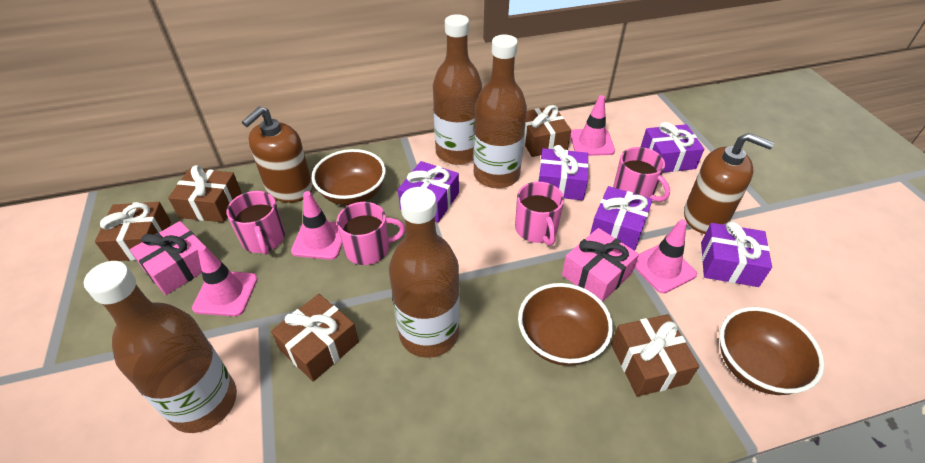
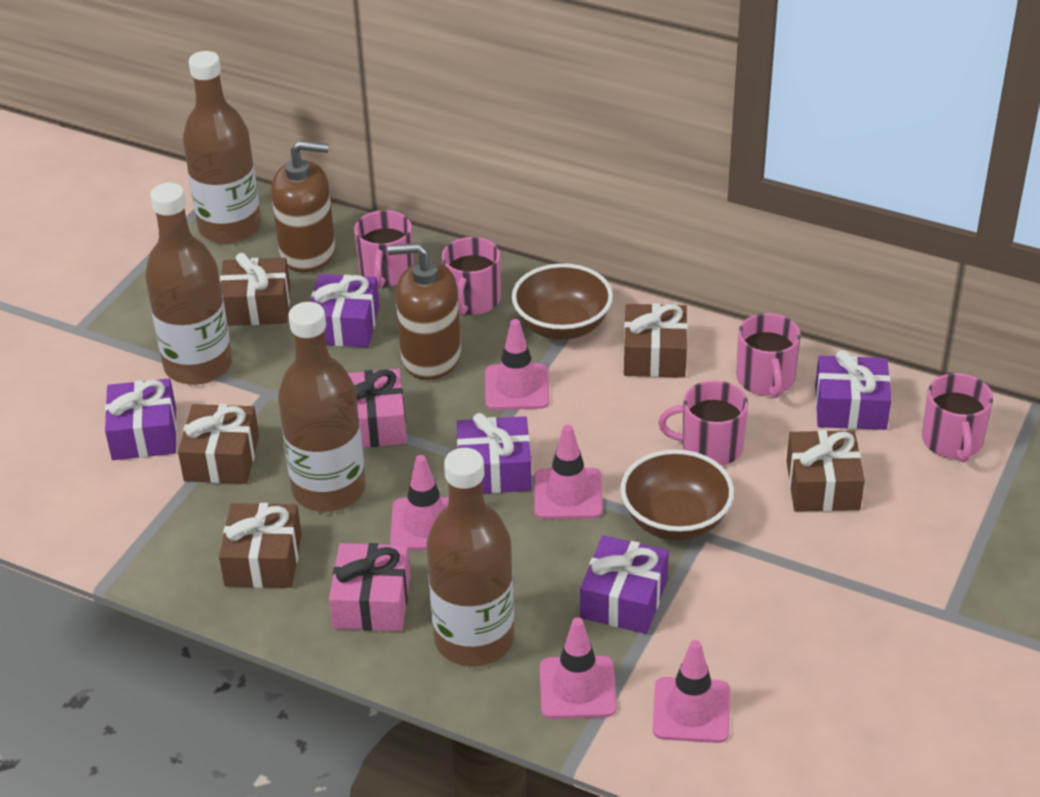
brown bowl: [312,149,386,205] [518,283,613,366] [719,307,825,395] = 3 -> [512,263,613,340] [620,449,734,540] = 2
pink mug: [227,191,285,255] [337,202,405,265] [515,182,564,246] [613,147,670,202] = 4 -> [354,210,414,288] [442,237,501,316] [658,380,748,466] [736,313,801,398] [922,373,993,462] = 5
pink traffic cone: [192,245,258,316] [291,191,342,260] [570,95,615,156] [634,220,697,293] = 4 -> [390,455,449,550] [485,319,550,410] [534,425,603,519] [540,617,617,719] [653,640,730,743] = 5

